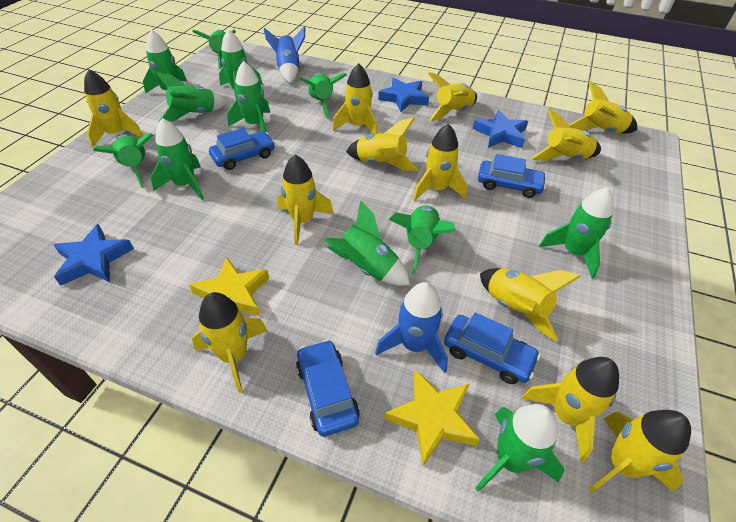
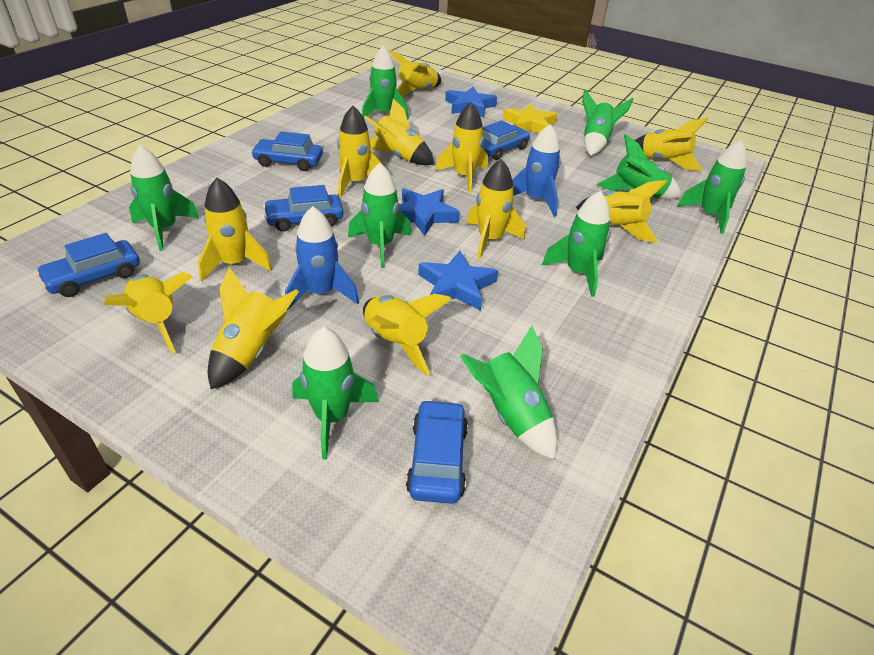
blue car: [209,128,275,170] [296,340,360,437] [444,313,540,384] [478,154,547,198] = 4 -> [36,233,140,297] [251,131,323,171] [263,185,344,232] [406,399,468,504] [482,120,530,160] = 5
green rocket: [93,133,154,188] [143,30,187,93] [151,118,204,200] [156,71,227,122] [192,29,236,69] [219,29,263,99] [227,61,270,132] [300,73,347,118] [324,200,410,286] [389,205,456,274] [475,404,564,492] [539,187,614,279] = 12 -> [129,145,199,251] [292,327,378,459] [348,163,411,268] [362,46,409,119] [460,326,557,460] [542,191,611,297] [582,89,634,155] [597,134,681,199] [677,140,747,234] = 9
yellow rocket: [84,69,143,147] [192,292,267,393] [277,155,334,245] [332,63,378,134] [346,117,418,171] [413,124,467,201] [428,72,477,121] [480,268,581,342] [522,357,619,462] [531,109,601,161] [569,81,637,134] [588,410,691,493] = 12 -> [104,272,193,353] [198,178,272,281] [208,267,299,389] [337,106,386,198] [363,294,452,376] [364,98,434,165] [389,50,441,97] [435,102,488,193] [466,159,525,259] [576,180,667,243] [635,117,708,171] = 11
yellow star: [189,257,269,316] [385,369,480,466] = 2 -> [503,104,558,133] = 1

